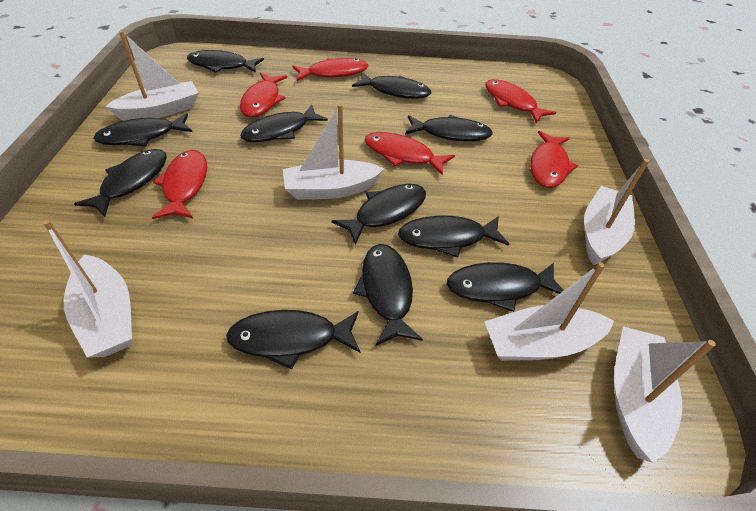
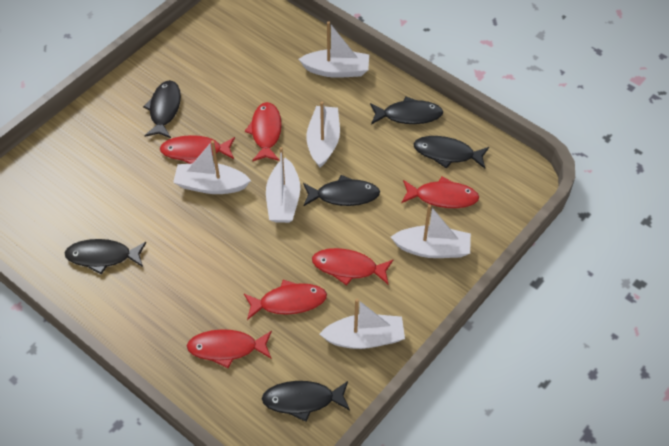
black fish: [74,149,167,217] [93,113,192,147] [187,50,264,73] [226,310,360,370] [240,105,328,142] [332,184,426,245] [352,72,431,99] [353,244,423,346] [398,216,509,258] [405,115,493,141] [446,262,564,312] = 11 -> [65,239,146,274] [143,80,181,138] [262,381,350,422] [303,175,380,206] [370,96,443,125] [413,136,489,169] = 6

